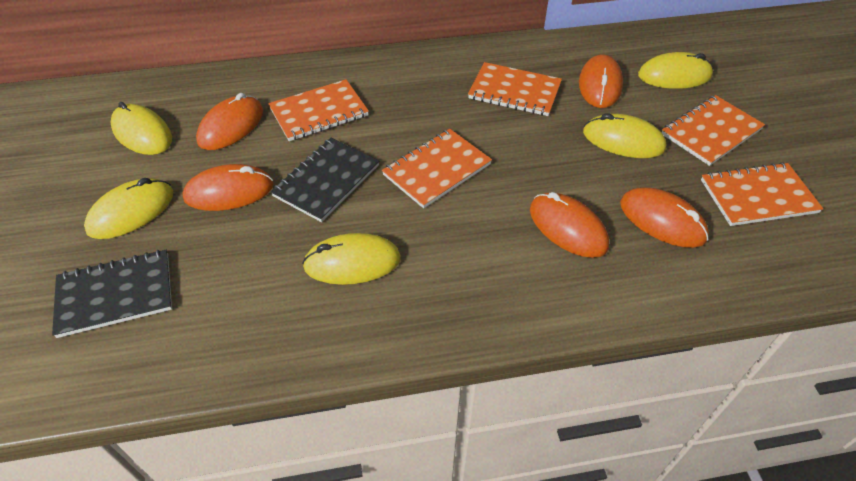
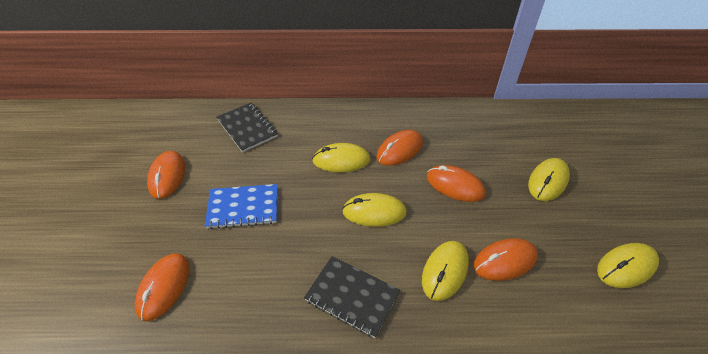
blue notebook: none = 0 -> [205,184,277,229] = 1
orange notebook: [268,79,369,141] [382,129,492,208] [468,62,562,116] [662,95,765,166] [701,162,823,226] = 5 -> none = 0

